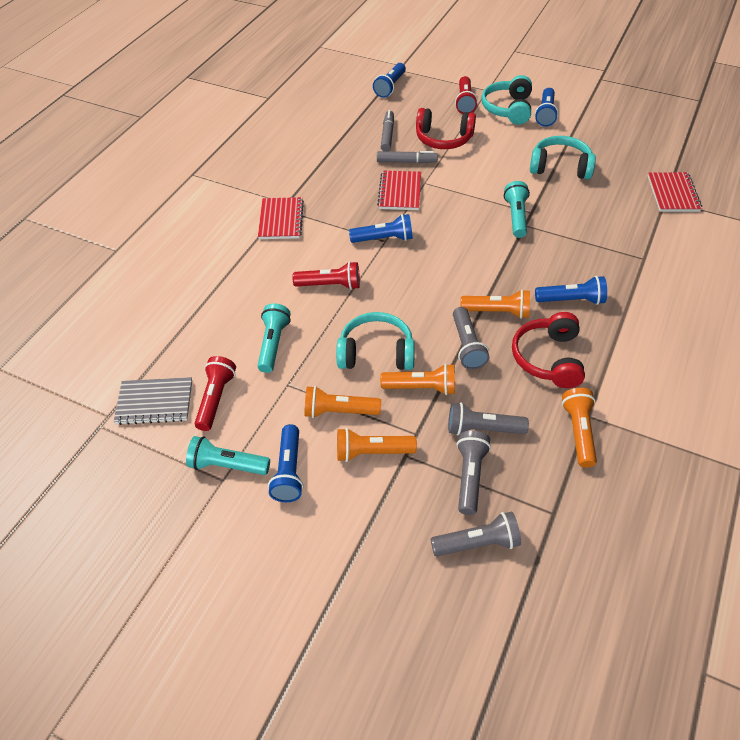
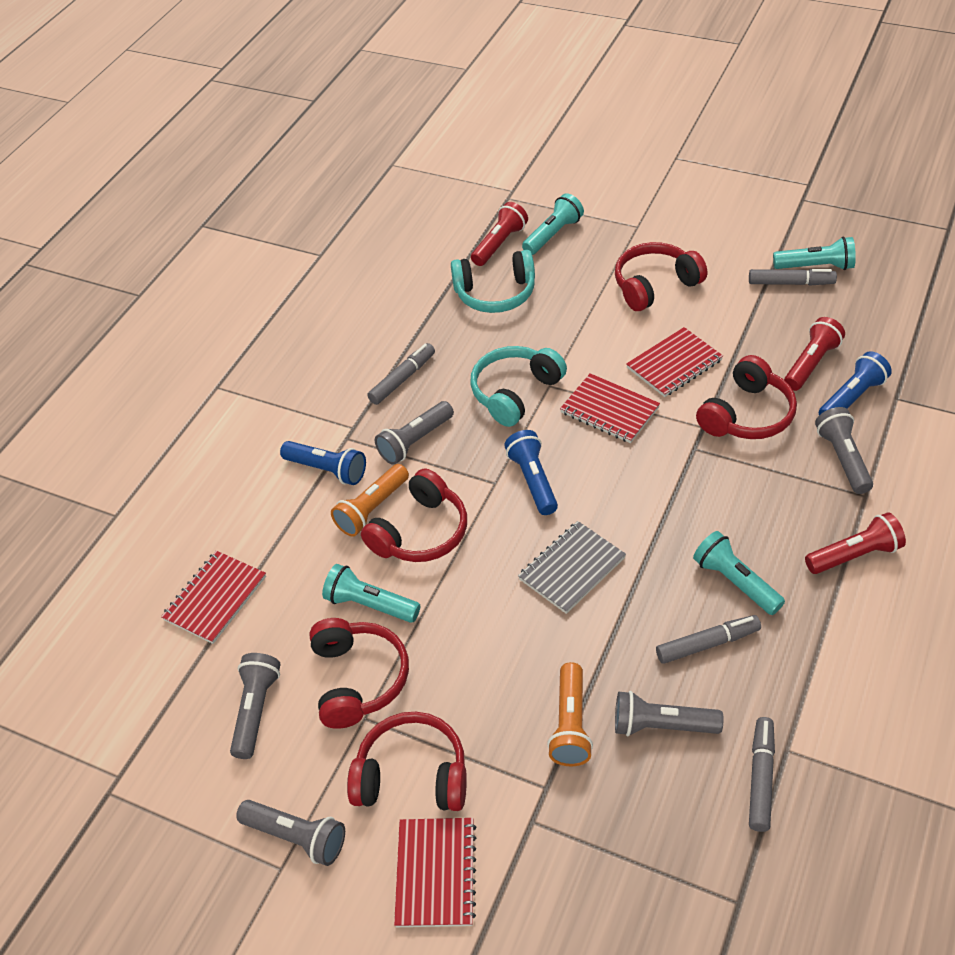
blue flashlight: [268,424,303,502] [349,214,413,243] [373,63,406,98] [535,88,558,127] [535,276,607,305] = 5 -> [280,441,366,485] [504,430,558,515] [819,351,892,415] = 3
grey flashlight: [431,511,521,556] [448,402,529,435] [453,307,489,370] [457,431,491,515] = 4 -> [230,653,281,759] [236,800,345,866] [375,401,454,465] [615,691,724,736] [815,407,873,494] = 5
grey marker: [377,151,438,163] [381,110,394,151] = 2 -> [367,343,435,405] [656,615,761,664] [749,269,837,286] [749,717,775,832] = 4
orange flashlight: [304,386,381,418] [337,428,417,462] [380,364,455,395] [460,289,530,319] [562,388,597,468] = 5 -> [331,464,409,537] [547,662,593,766] = 2
red headphones: [416,108,476,149] [512,312,585,388] = 2 -> [309,618,409,729] [347,712,467,811] [361,468,467,562] [615,242,707,311] [696,355,797,439] = 5
red notebook: [258,197,304,239] [377,171,421,210] [648,172,702,212] = 3 -> [161,551,266,644] [394,818,477,927] [560,373,660,443] [626,327,723,397] = 4
turquoise flashlight: [186,436,270,475] [258,303,291,373] [504,181,530,238] = 3 -> [322,564,420,623] [522,193,584,255] [693,531,785,615] [773,237,856,270] = 4
turquoise headphones: [336,312,415,370] [481,75,532,125] [530,136,596,179] = 3 -> [451,250,535,313] [470,346,567,427] = 2

